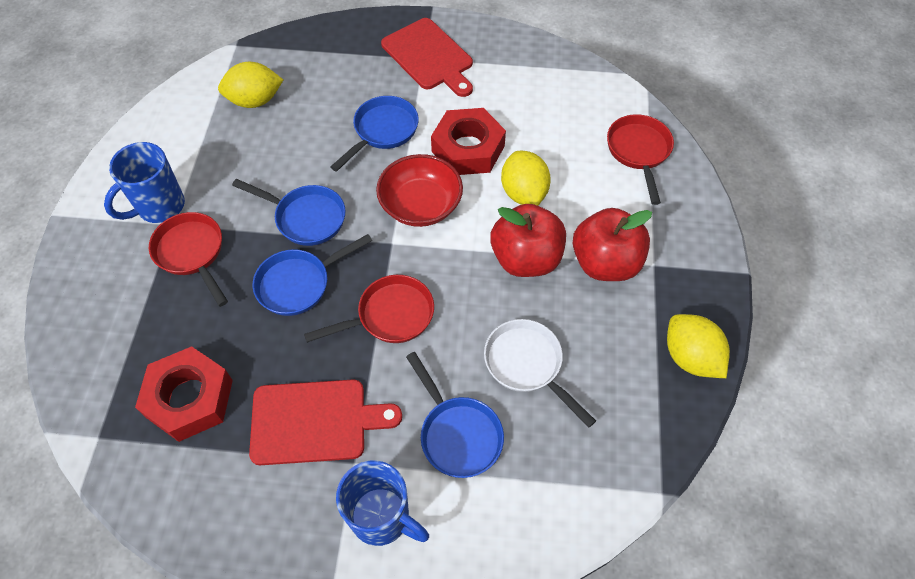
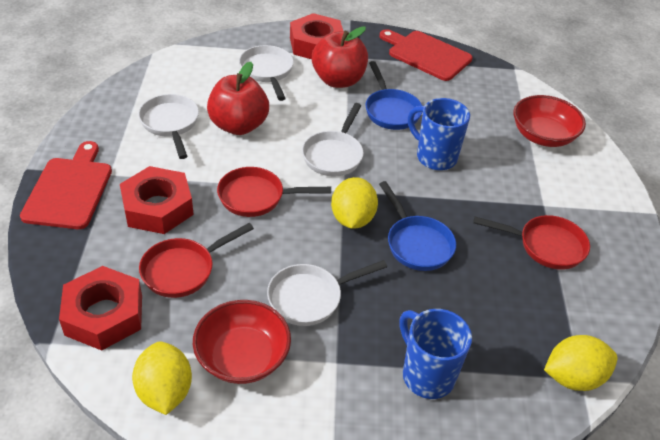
blue pan: [232,179,346,246] [253,234,372,316] [331,96,419,172] [406,352,504,478] = 4 -> [365,61,422,130] [379,181,456,271] = 2
red bowl: [376,154,463,227] = 1 -> [193,300,291,384] [513,95,586,147] = 2
red nut: [135,346,233,442] [431,108,506,175] = 2 -> [59,266,142,351] [120,166,194,234] [290,13,344,59] = 3
white pan: [484,319,596,428] = 1 -> [138,94,199,159] [239,45,294,101] [267,260,387,326] [302,103,364,176] = 4

